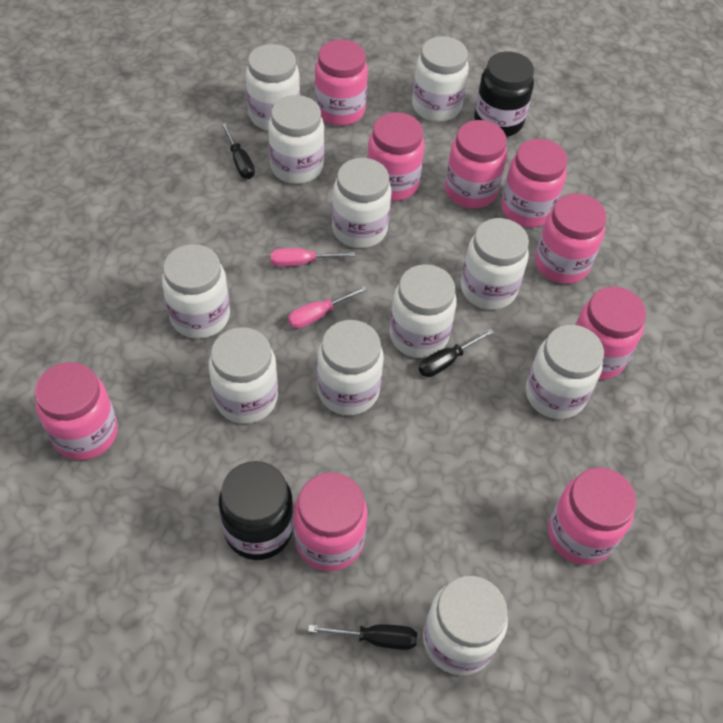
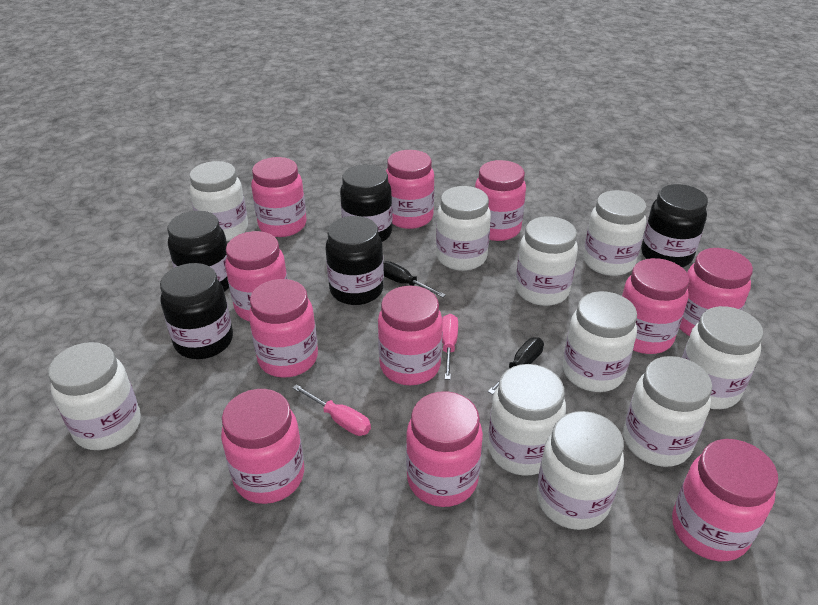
black jar: [219,461,294,560] [474,51,534,137] = 2 -> [160,263,233,359] [167,211,229,292] [325,216,384,305] [340,164,392,242] [641,184,708,267] = 5
black screwdriver: [221,122,255,179] [308,625,417,650] [419,328,494,377] = 3 -> [383,261,446,298] [488,337,544,395] = 2
pink jar: [34,362,118,460] [293,472,367,571] [314,40,368,126] [367,112,425,201] [445,120,507,208] [501,139,567,228] [535,193,606,284] [548,467,636,565] [575,287,646,380] = 9 -> [221,389,304,504] [225,231,288,321] [249,279,318,378] [251,157,306,237] [378,286,442,385] [386,150,434,229] [406,391,483,507] [475,160,526,241] [622,258,689,354] [672,439,778,561] [679,248,753,336] = 11
white jar: [162,244,230,339] [209,327,278,424] [246,44,300,130] [268,95,324,184] [317,320,384,415] [332,158,392,248] [389,264,457,358] [412,36,469,122] [423,576,508,675] [461,218,529,310] [526,325,604,419] = 11 -> [48,342,141,450] [189,161,248,241] [436,186,491,271] [488,364,566,476] [516,216,578,306] [537,411,624,530] [563,291,637,392] [583,190,646,276] [623,356,712,467] [682,306,763,409] = 10

